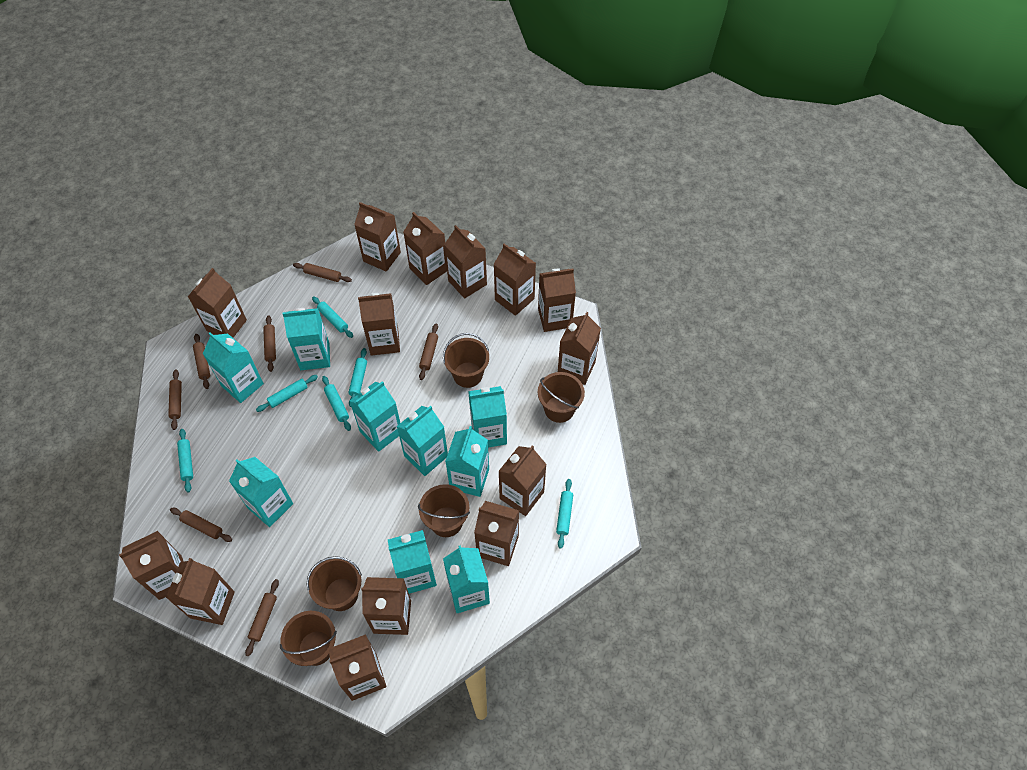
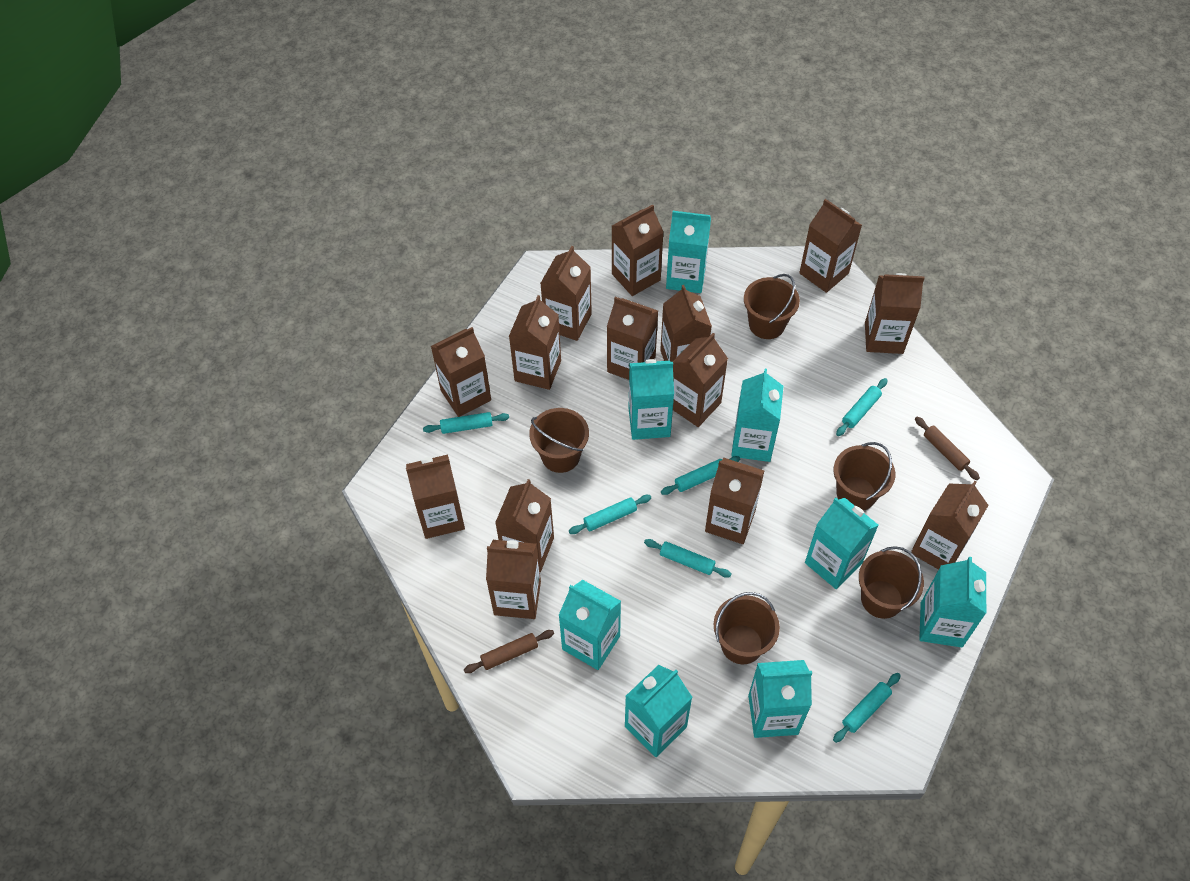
brown rolling pin: [168,369,182,430] [170,508,232,542] [193,334,210,389] [245,579,279,656] [263,315,276,372] [293,263,352,282] [419,324,438,380] = 7 -> [464,630,554,673] [915,417,980,480] = 2
turquoise carton: [203,332,264,403] [229,457,293,527] [282,308,330,370] [350,381,400,452] [388,530,437,594] [397,406,448,476] [443,545,490,613] [445,426,489,497] [468,386,507,448] = 9 -> [558,580,621,670] [625,665,692,757] [628,359,674,440] [666,211,711,293] [731,369,784,462] [748,660,812,738] [805,498,879,589] [919,557,986,647] = 8

